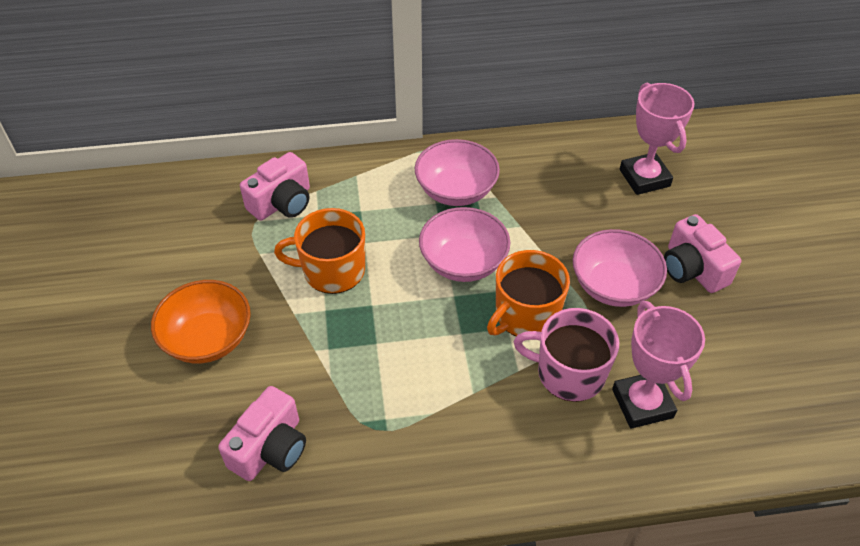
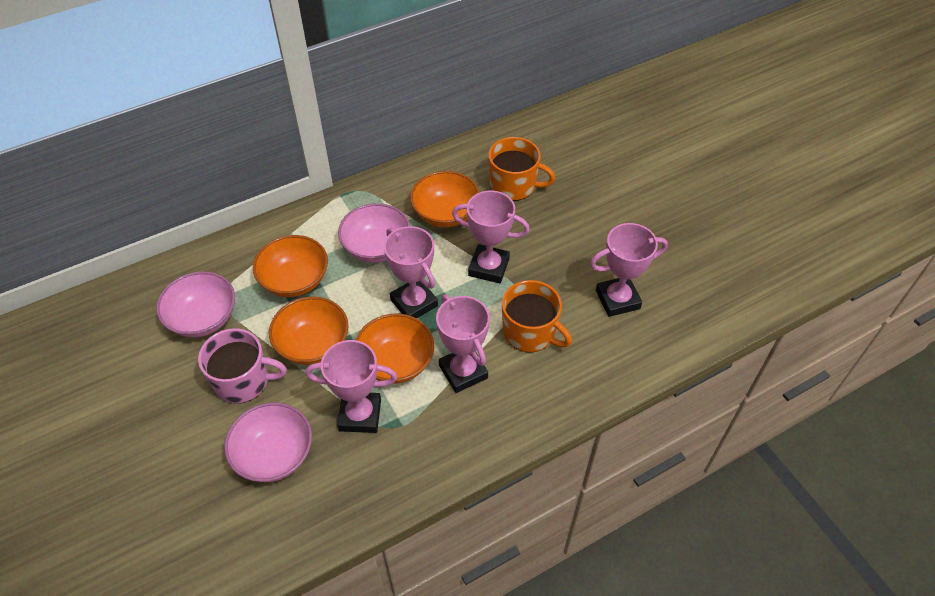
orange bowl: [151,280,251,363] = 1 -> [253,235,328,297] [269,297,349,365] [356,313,434,384] [410,171,480,227] = 4
pink camera: [218,386,306,481] [240,152,310,221] [664,214,741,293] = 3 -> none = 0
pink trophy: [612,301,705,429] [620,83,695,195] = 2 -> [306,340,397,433] [384,226,438,318] [436,294,490,393] [452,191,530,283] [590,223,668,317] = 5

